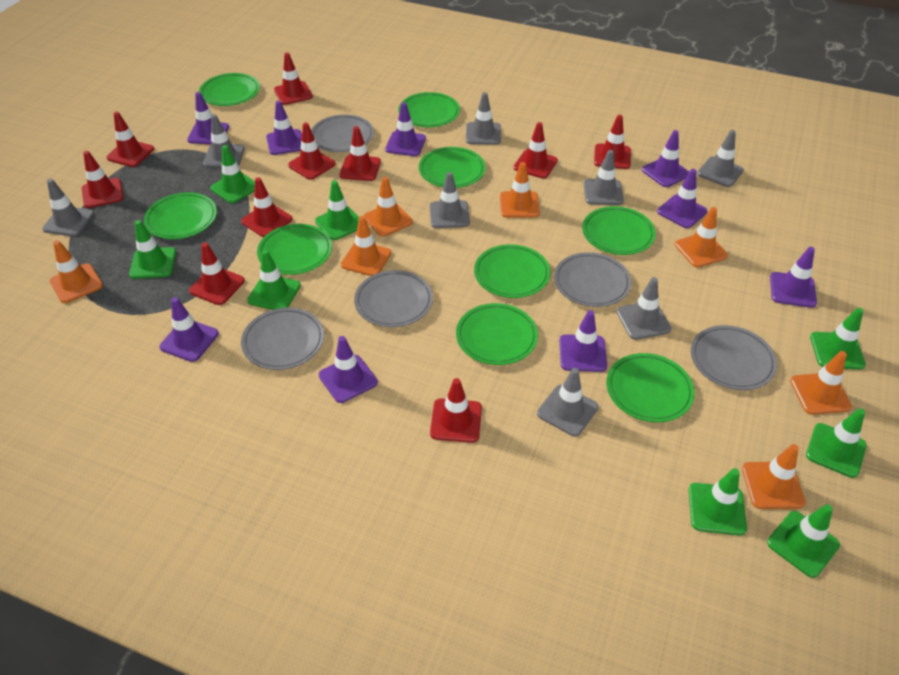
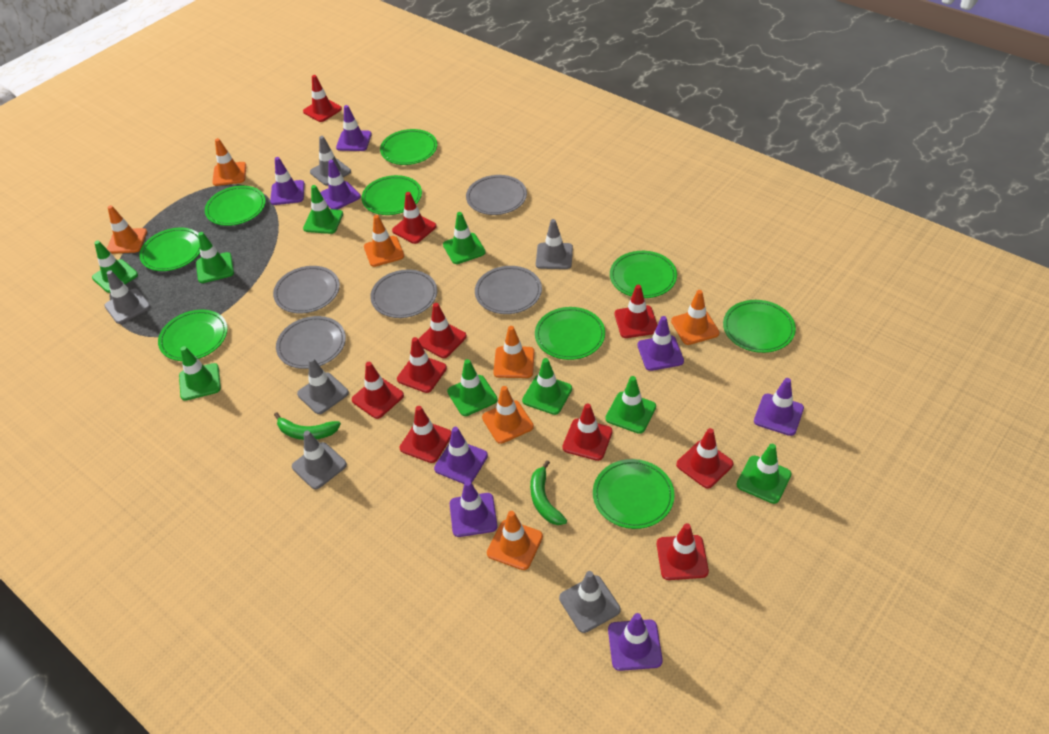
green banana: none = 0 -> [274,412,341,440] [530,460,567,525] = 2
green traffic cone: [129,220,176,279] [210,145,255,203] [247,250,301,310] [315,180,359,240] [689,468,747,536] [767,504,840,578] [806,408,867,478] [810,308,866,370] = 8 -> [92,240,138,293] [179,346,221,401] [196,232,234,283] [303,185,343,234] [443,212,486,264] [447,359,498,416] [522,358,572,415] [605,376,656,434] [736,444,792,504] = 9
grey traffic cone: [42,179,94,236] [203,114,245,168] [429,172,470,228] [466,92,501,145] [537,368,598,436] [583,150,624,205] [617,277,671,340] [697,130,744,187] = 8 -> [104,270,150,324] [292,431,347,489] [297,357,349,414] [310,136,351,186] [536,219,573,269] [559,571,620,633] = 6
purple traffic cone: [159,297,219,362] [187,92,229,144] [266,101,302,155] [319,336,378,403] [385,102,426,156] [559,310,607,372] [642,130,689,187] [657,169,707,228] [770,247,817,308] = 9 -> [270,157,305,205] [320,160,361,210] [336,105,372,151] [434,427,488,484] [450,480,497,537] [608,613,663,671] [637,316,684,371] [754,378,804,436] = 8

